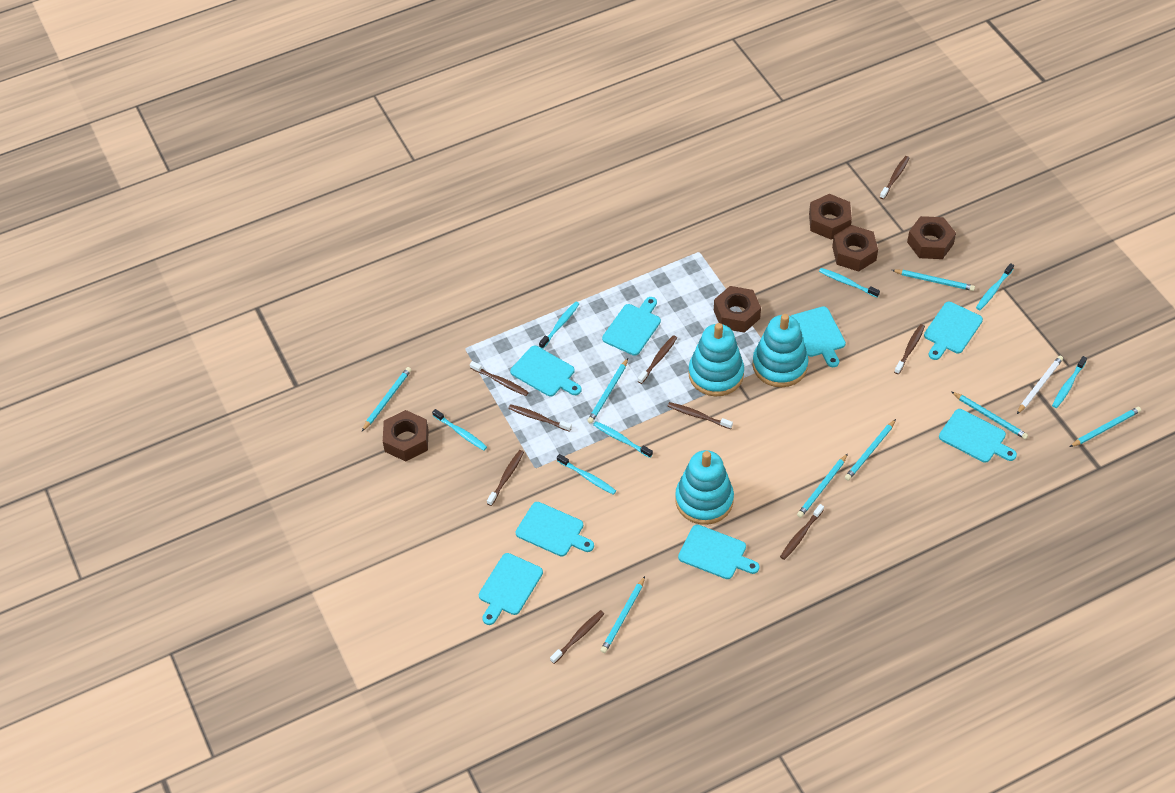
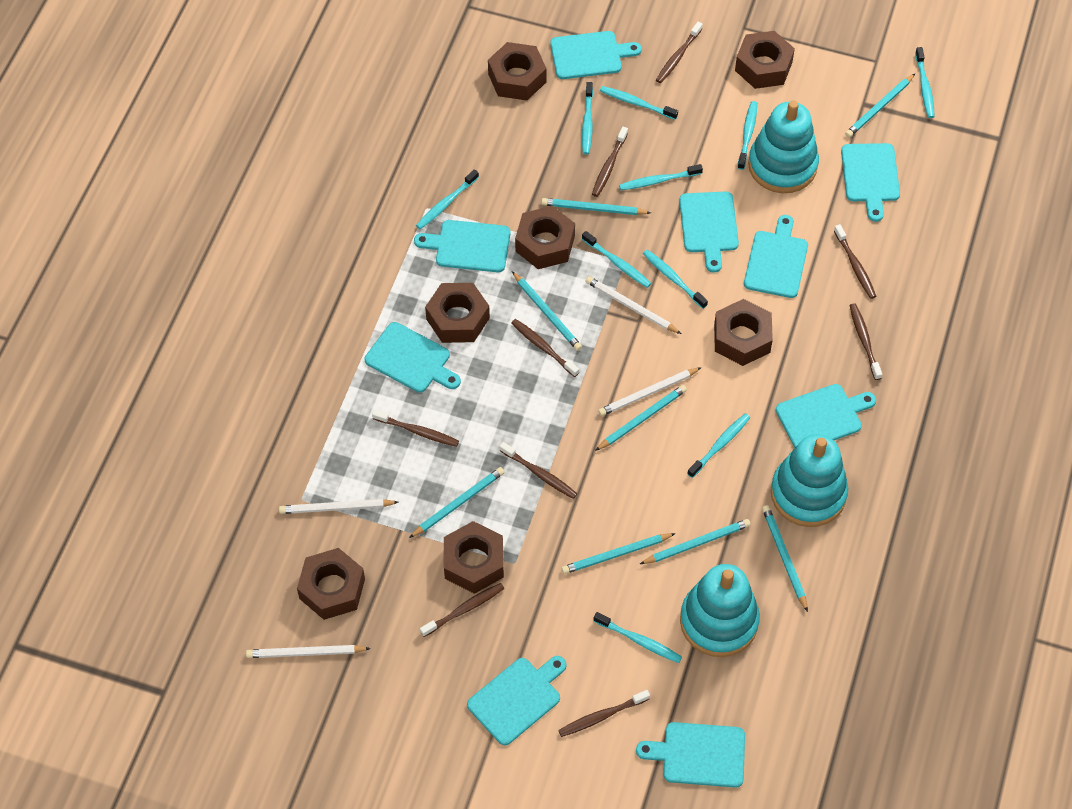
brown nut: [383,410,429,461] [714,286,761,333] [809,194,852,239] [832,225,878,272] [907,216,956,259] = 5 -> [297,548,365,620] [425,283,490,343] [444,521,504,594] [488,42,546,100] [515,206,575,269] [714,299,773,366] [735,31,795,89] = 7
turquoise cutting board: [479,553,543,625] [510,346,581,397] [516,502,594,557] [602,297,661,356] [678,524,760,579] [791,306,846,367] [924,302,983,360] [939,409,1017,463] = 8 -> [365,322,461,392] [414,220,510,272] [467,656,567,745] [550,31,642,79] [636,722,745,788] [679,191,739,273] [744,215,808,298] [776,384,876,448] [841,143,900,222] = 9
turquoise toothbrush: [432,409,487,450] [539,301,579,349] [557,454,616,495] [593,421,653,458] [819,268,880,298] [976,263,1014,310] [1052,356,1087,408] = 7 -> [416,169,479,229] [582,82,593,154] [582,231,651,288] [594,612,682,663] [600,86,678,120] [619,164,703,190] [643,249,708,309] [687,413,750,478] [737,101,757,170] [915,47,935,118] = 10
white pencil: [1017,356,1063,414] = 1 -> [246,645,371,658] [279,499,398,514] [585,276,681,334] [598,367,702,416] = 4

